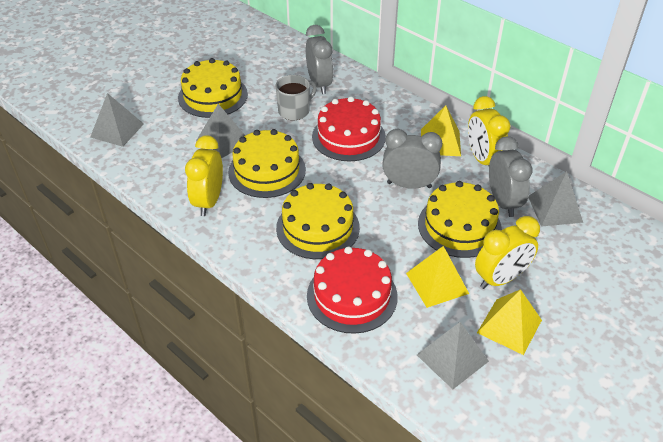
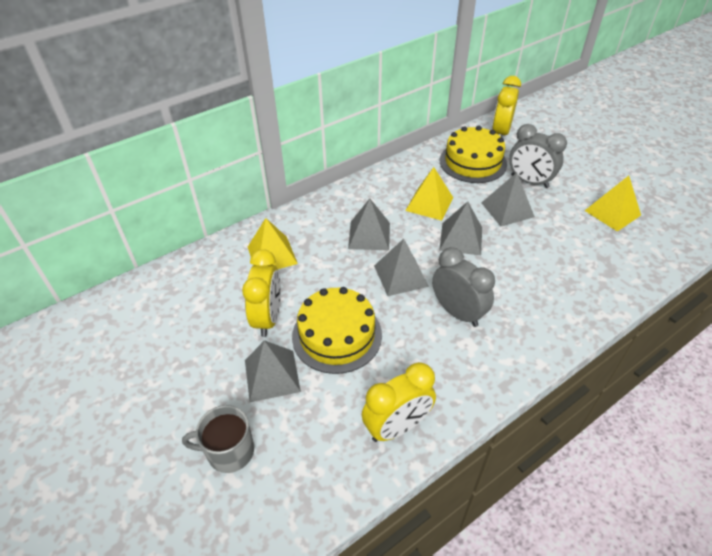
grey clock: [306,25,333,94] [382,129,442,189] [489,136,533,217] = 3 -> [432,247,495,327] [509,124,567,188] = 2
grey pyramid: [90,93,144,147] [196,104,246,159] [417,322,489,389] [528,171,583,227] = 4 -> [245,340,301,402] [348,198,390,250] [374,239,429,296] [439,201,482,255] [481,173,535,226] = 5
red cake: [307,247,398,334] [312,96,386,161] = 2 -> none = 0
yellow cake: [178,58,248,118] [228,129,306,198] [276,183,360,259] [418,181,502,258] = 4 -> [292,287,382,374] [440,126,507,183] = 2

